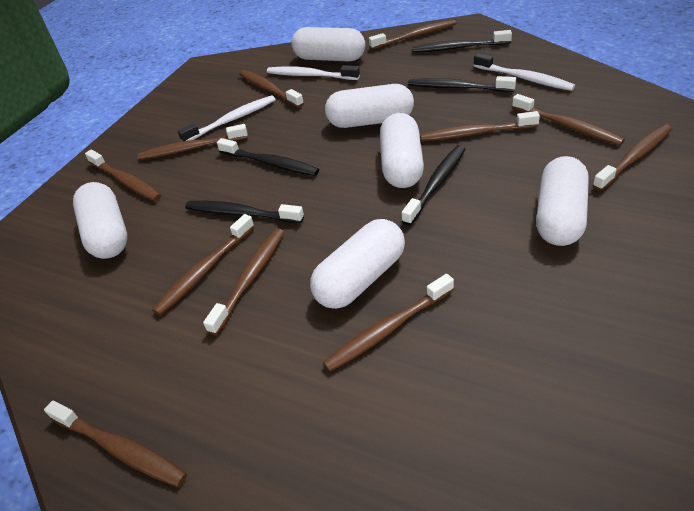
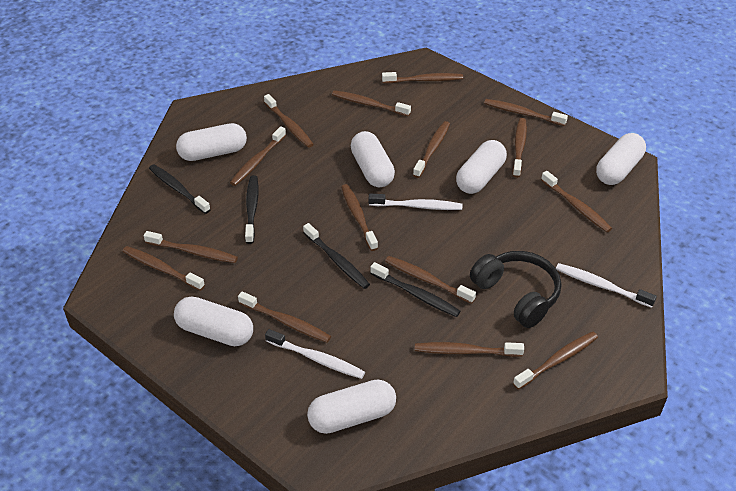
black headphones: none = 0 -> [470,251,561,328] = 1
black toothbrush: [185,201,304,223] [217,138,319,176] [402,145,465,226] [408,76,516,92] [413,30,512,53] = 5 -> [149,164,211,214] [245,175,258,244] [303,223,370,289] [370,262,461,317] = 4
brown toothbrush: [44,401,187,487] [85,149,161,201] [138,124,248,160] [152,214,255,315] [203,228,284,335] [239,70,304,108] [323,274,454,372] [369,20,456,50] [420,111,540,141] [512,94,625,145] [592,124,672,191] = 11 -> [122,246,205,291] [144,231,238,263] [230,126,286,186] [238,291,331,343] [264,94,314,148] [332,90,411,116] [341,184,378,251] [382,72,463,83] [385,256,476,304] [413,121,450,178] [415,342,524,357] [484,99,568,126] [513,118,527,178] [513,331,598,390] [541,171,612,232] = 15

